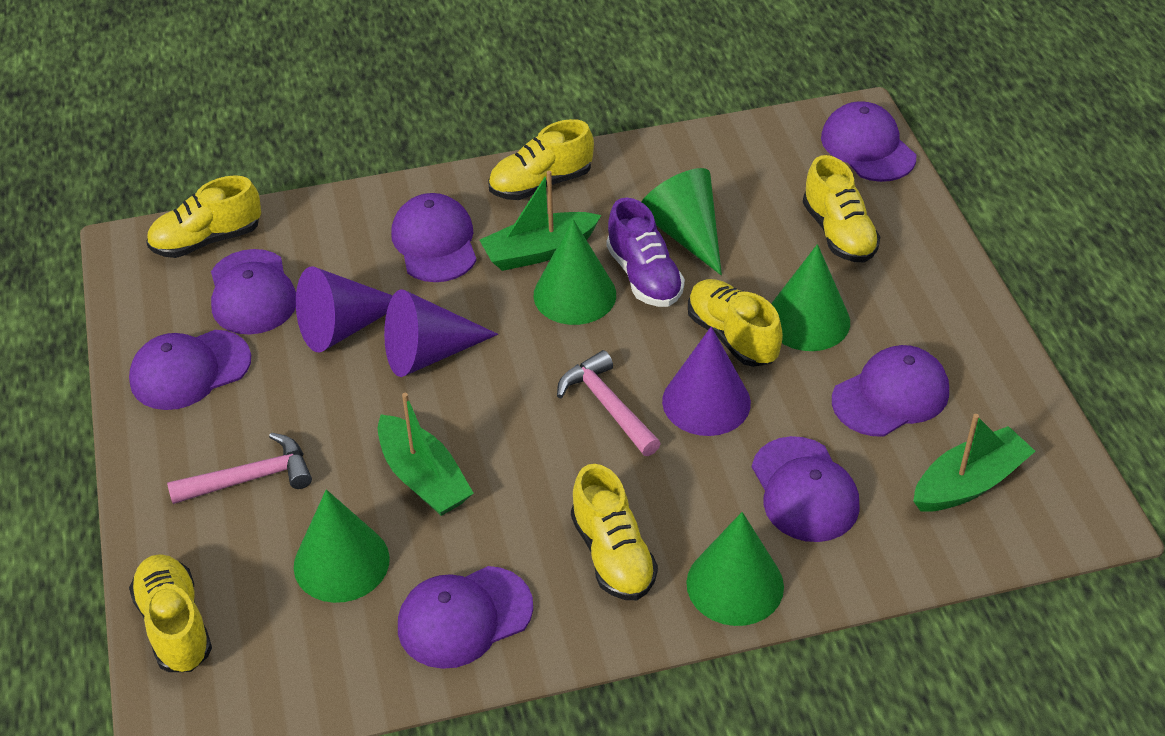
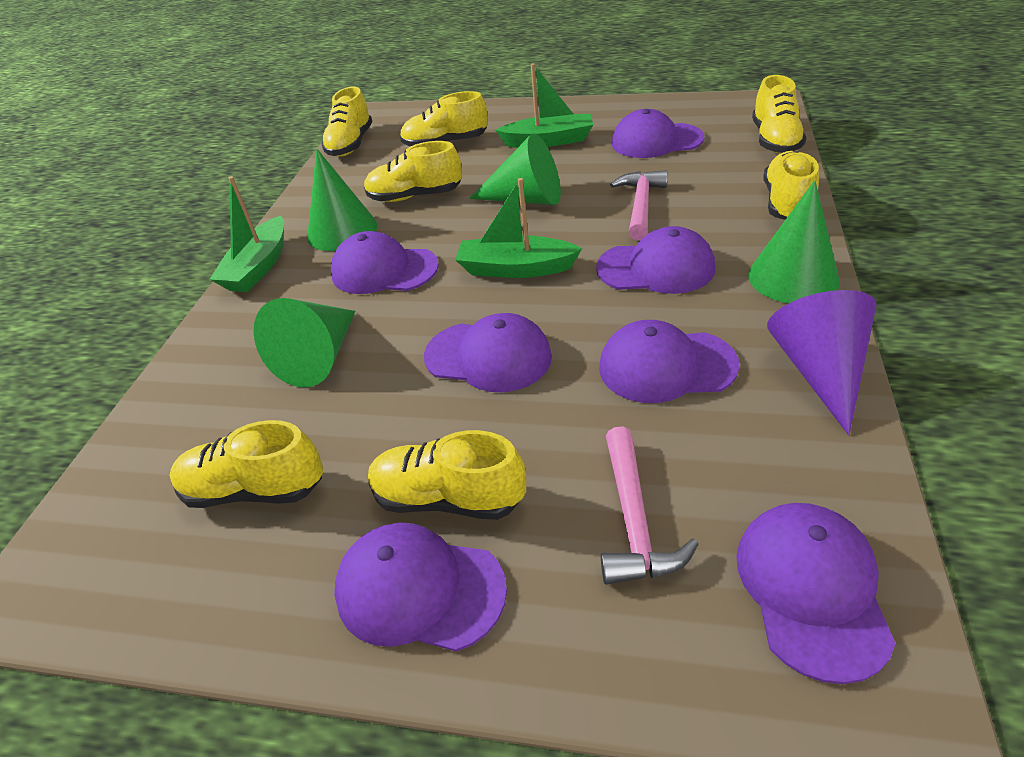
green cone: [294,489,390,603] [533,219,616,325] [641,168,722,275] [686,512,784,626] [771,244,850,351] = 5 -> [253,298,355,387] [307,149,377,251] [469,133,561,205] [748,180,840,303] = 4
purple cone: [296,266,393,352] [384,289,498,377] [662,327,751,436] = 3 -> [767,290,877,435] = 1
purple shoe: [606,197,685,307] = 1 -> none = 0
yellow shoe: [129,554,212,672] [146,175,261,258] [488,119,594,200] [571,464,658,600] [688,279,783,367] [803,155,880,262] = 6 -> [169,420,323,508] [321,86,372,157] [364,141,462,202] [368,430,526,520] [400,91,488,146] [752,75,806,154] [763,151,819,220] = 7

